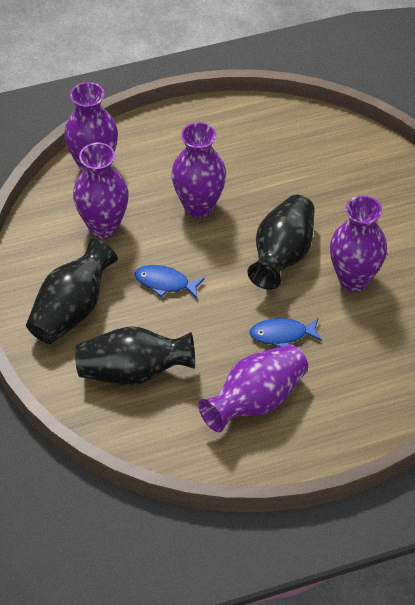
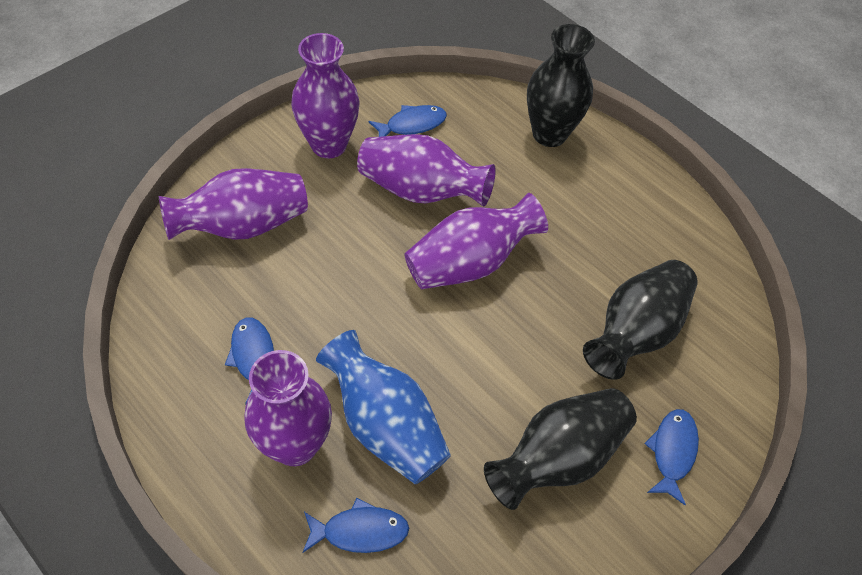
blue fish: [135,265,205,299] [250,318,322,347] = 2 -> [225,317,274,405] [302,498,409,553] [368,105,447,137] [644,409,699,505] = 4
blue vase: none = 0 -> [316,330,451,484] = 1

